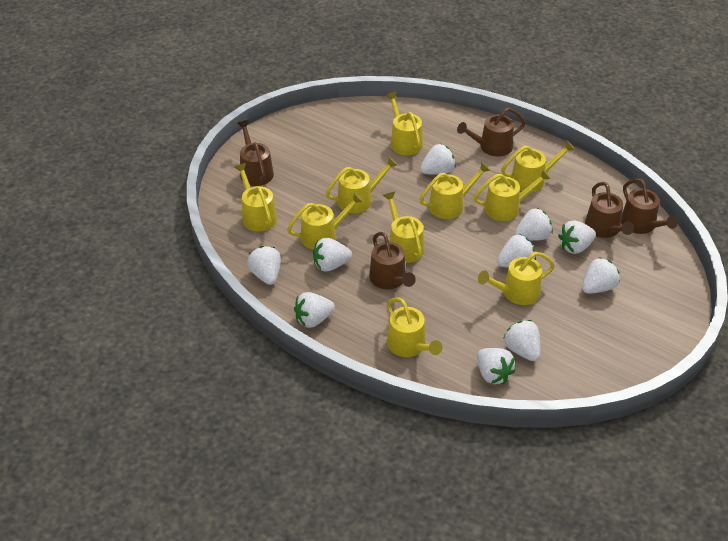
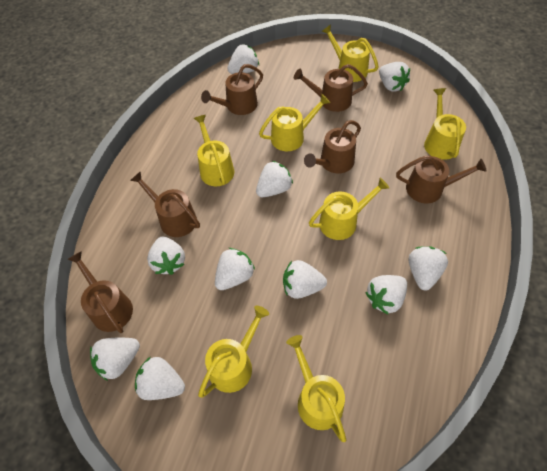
brown watering can: [237,120,274,186] [369,232,416,289] [457,108,526,156] [585,182,634,238] [621,179,678,234] = 5 -> [68,251,133,333] [130,171,200,237] [201,64,263,115] [294,64,368,112] [304,120,361,173] [396,155,486,204] = 6
yellow watering can: [234,163,277,232] [287,192,364,250] [326,157,398,213] [383,192,424,263] [386,92,423,155] [387,297,442,357] [419,162,491,219] [474,169,551,221] [478,252,555,305] [501,140,575,192] = 10 -> [194,115,234,186] [198,306,269,398] [259,94,330,151] [286,335,346,442] [309,178,389,240] [322,24,379,82] [424,88,466,160] = 7

